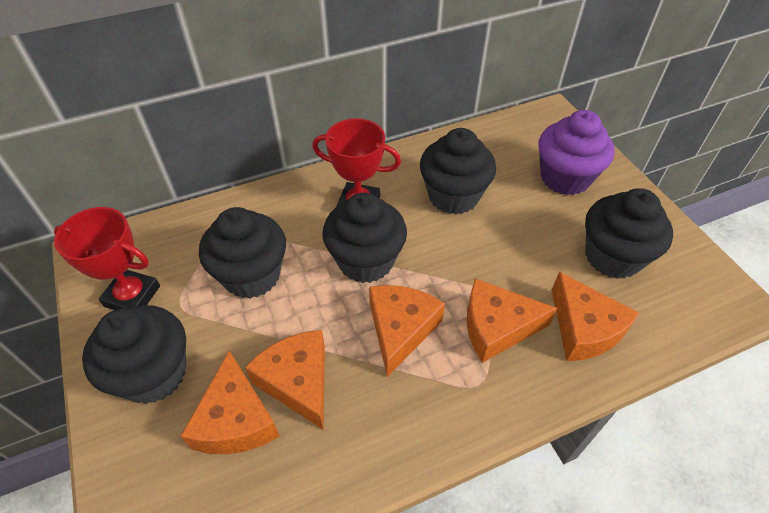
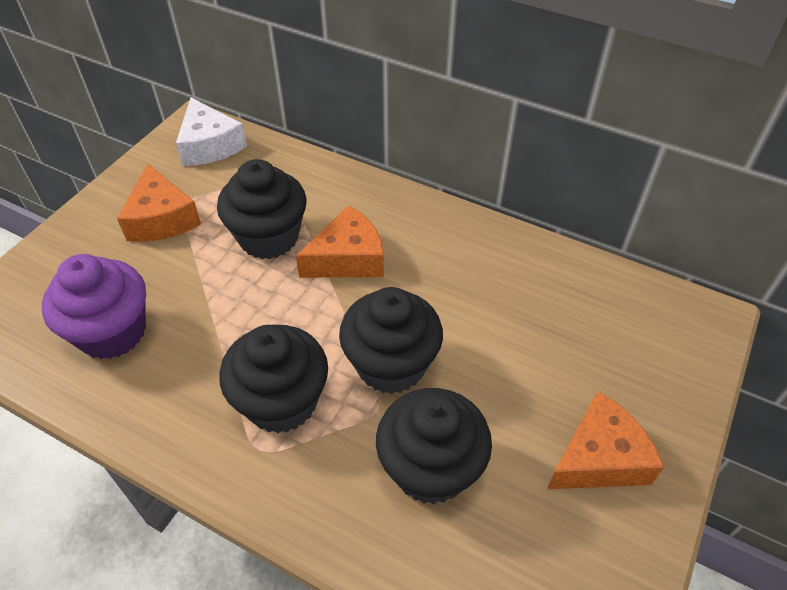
black cupcake: [82,305,186,404] [199,207,286,299] [323,193,407,283] [420,128,496,215] [585,188,673,279] = 5 -> [217,159,307,259] [219,325,328,433] [339,287,443,394] [376,388,492,504] = 4
orange cheese: [181,351,280,454] [245,330,325,430] [369,285,445,377] [467,279,557,363] [552,272,640,361] = 5 -> [117,164,201,242] [296,205,384,278] [547,391,664,489] = 3
red trophy: [54,207,160,310] [312,118,401,207] = 2 -> none = 0
white cheese: none = 0 -> [176,98,247,166] = 1

